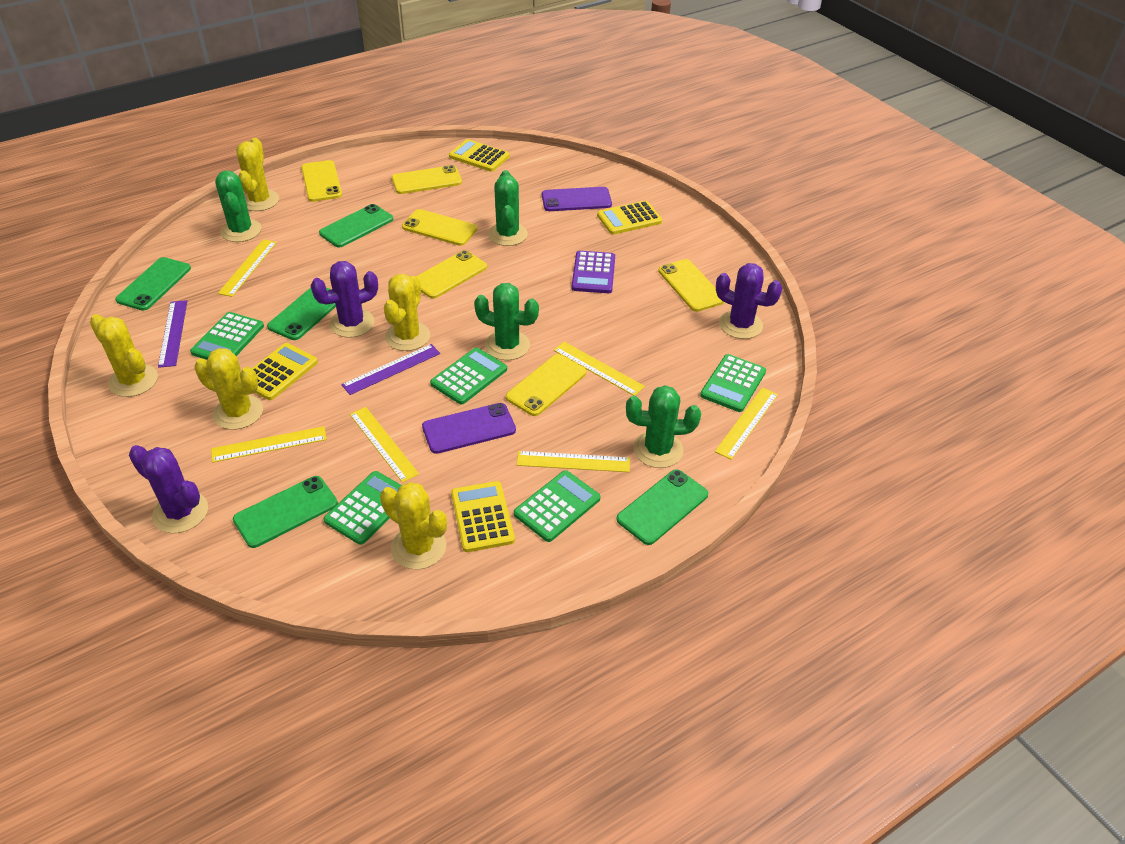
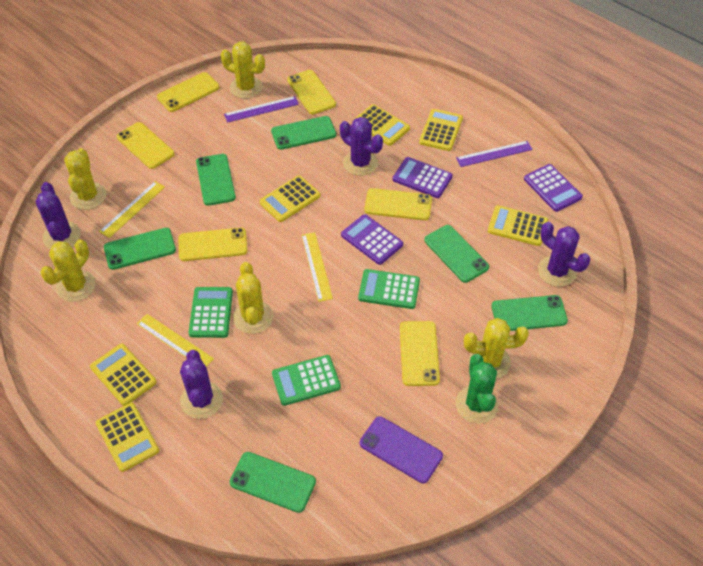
green cactus: [215,170,261,242] [474,283,539,360] [488,170,528,246] [626,385,701,468] = 4 -> [456,354,499,423] = 1
green calculator: [190,312,264,360] [324,471,402,545] [430,348,507,405] [514,470,600,542] [700,354,766,412] = 5 -> [189,287,233,338] [272,355,341,406] [358,269,420,309] = 3
green phone: [115,257,191,311] [233,476,338,548] [267,287,336,340] [319,204,393,247] [616,469,708,545] = 5 -> [104,228,176,270] [196,154,236,206] [229,452,316,513] [271,116,336,150] [424,225,489,283] [492,295,568,331] = 6
purple cactus: [129,445,208,533] [310,261,378,338] [716,263,782,339] = 3 -> [36,182,81,249] [180,350,223,419] [340,117,383,176] [538,222,590,287] = 4
purple calculator: [572,251,615,293] = 1 -> [341,214,403,265] [393,157,453,198] [524,164,583,212] = 3
purple phone: [422,403,516,454] [542,187,612,211] = 2 -> [360,416,443,483] = 1
yellow calculator: [252,343,318,400] [449,139,510,172] [451,481,515,552] [597,201,662,235] = 4 -> [90,344,157,406] [96,403,159,472] [259,175,320,222] [355,104,410,146] [419,109,463,151] [488,205,548,246] = 6
yellow ruler: [211,426,327,463] [218,239,277,297] [350,407,419,483] [517,451,630,472] [554,342,645,396] [715,387,778,460] = 6 -> [99,181,165,238] [137,314,214,367] [301,232,333,302] = 3

